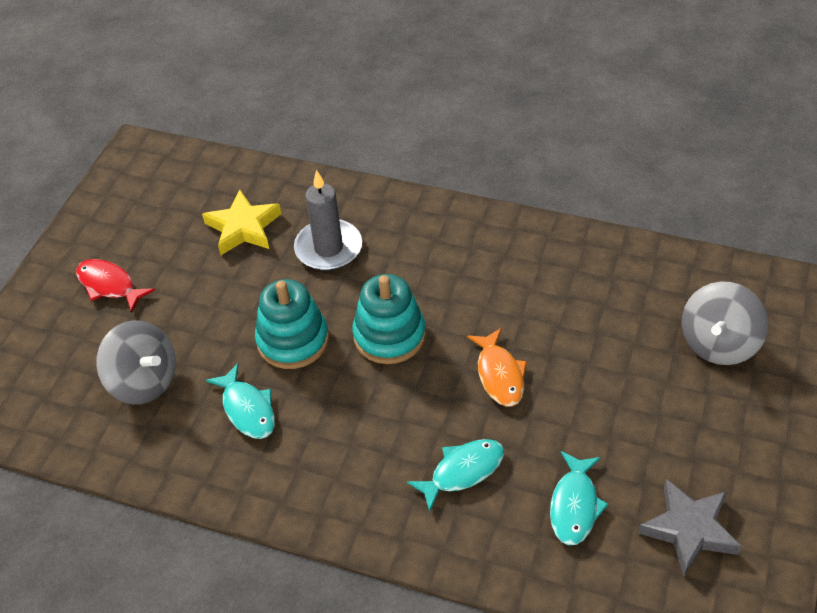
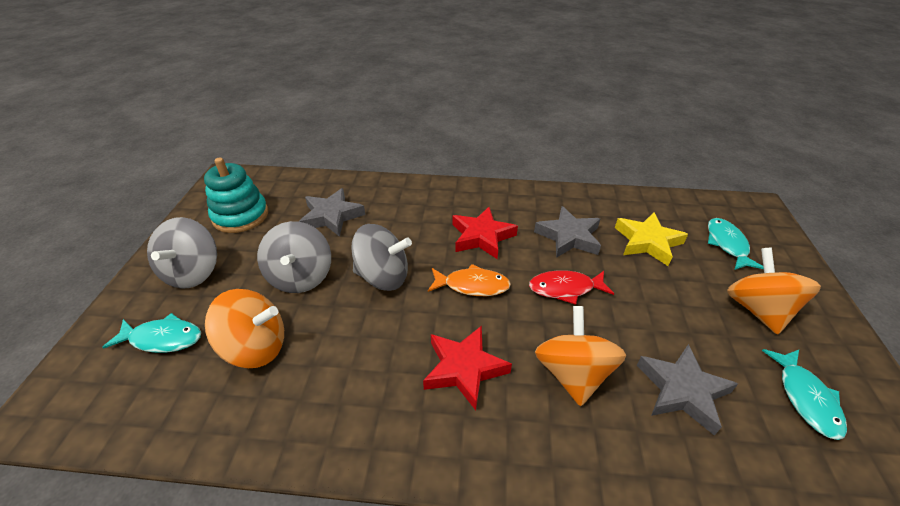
grey candle: [294,170,362,271] = 1 -> none = 0
grey spinning top: [96,320,176,404] [682,282,768,365] = 2 -> [147,217,217,289] [257,221,331,293] [351,224,412,291] = 3
grey star: [638,479,742,576] = 1 -> [299,188,365,237] [534,206,601,258] [636,344,738,436] = 3
orange spinning top: none = 0 -> [205,289,284,368] [535,306,626,406] [727,248,821,335] = 3
red star: none = 0 -> [423,326,512,410] [453,207,518,259] = 2
turquoise stacking toy: [255,279,329,369] [352,274,426,364] = 2 -> [204,158,268,233] = 1

